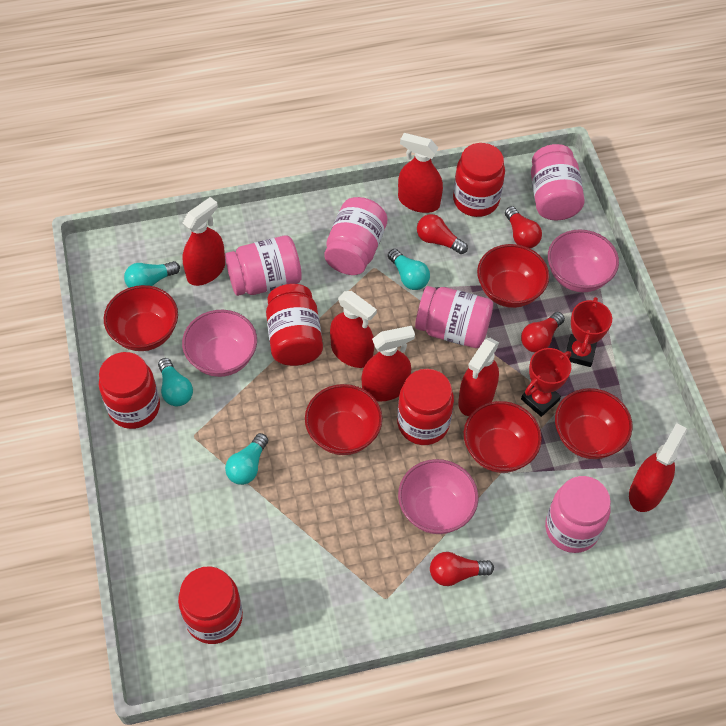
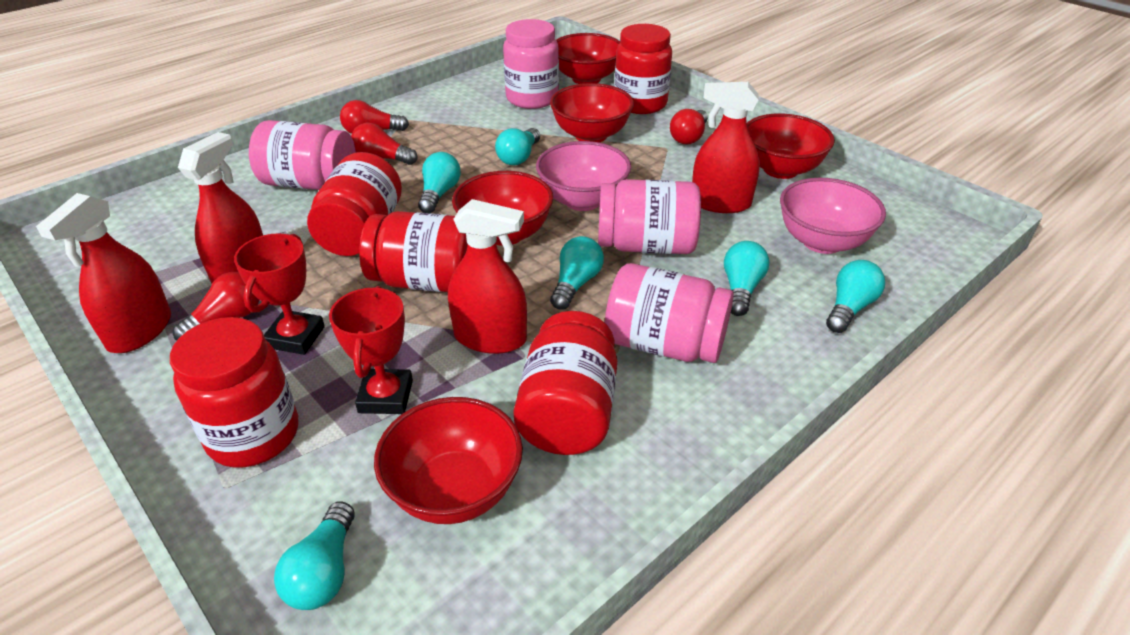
pink bowl: [182,310,257,377] [398,459,478,534] [548,229,619,292] = 3 -> [536,141,631,211] [780,178,886,254] = 2
pink jar: [225,236,302,296] [325,197,387,275] [415,286,493,348] [531,144,585,220] [545,476,611,553] = 5 -> [249,120,356,190] [503,19,559,109] [598,179,701,254] [605,263,734,363] = 4
red spray bottle: [183,197,225,286] [330,291,377,368] [362,326,415,401] [398,133,443,213] [458,338,499,416] [629,423,687,512] = 6 -> [36,193,171,353] [178,132,263,283] [448,199,527,354] [692,82,760,213] = 4
turquoise light bulb: [124,261,180,288] [158,358,193,406] [225,433,268,485] [388,249,430,290] = 4 -> [274,501,355,610] [418,152,461,213] [495,128,540,165] [550,236,604,310] [724,241,770,316] [826,260,885,333] = 6

